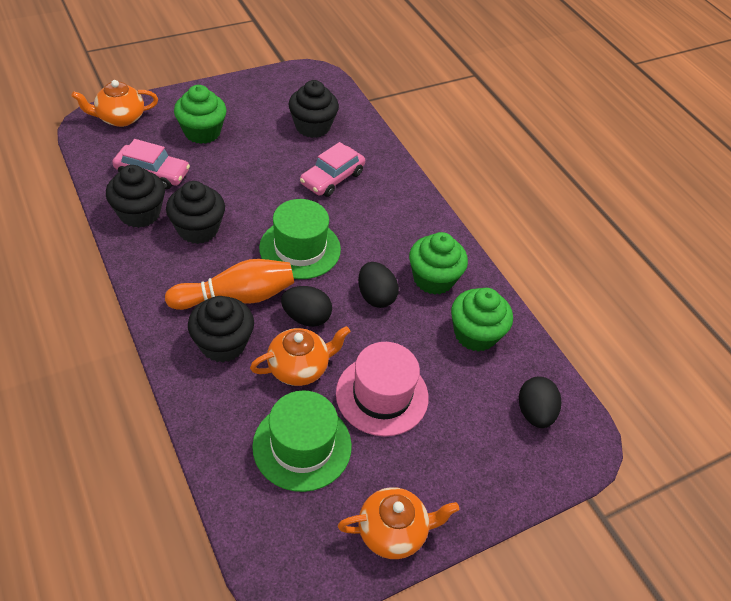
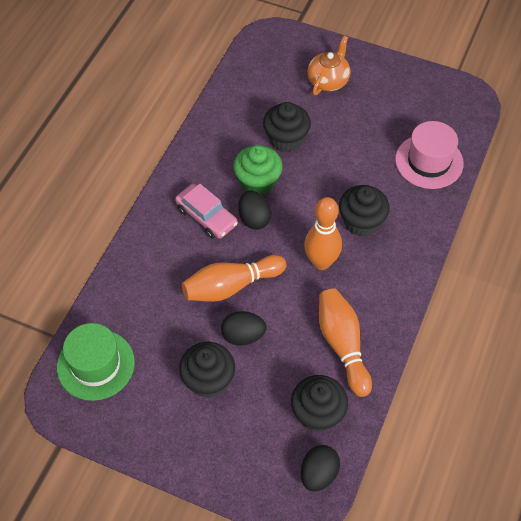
green cupcake: [174,85,227,144] [409,232,468,295] [451,288,513,352] = 3 -> [233,145,283,195] = 1
green hat: [252,390,352,492] [259,199,341,279] = 2 -> [57,323,135,401] = 1
orange bowling pin: [165,259,294,310] = 1 -> [182,255,286,302] [304,197,342,270] [319,288,372,397] = 3
orange teapot: [71,80,158,127] [250,326,350,386] [338,487,459,559] = 3 -> [307,36,350,95] = 1
pink car: [112,139,190,189] [300,142,365,197] = 2 -> [175,184,238,239] = 1

